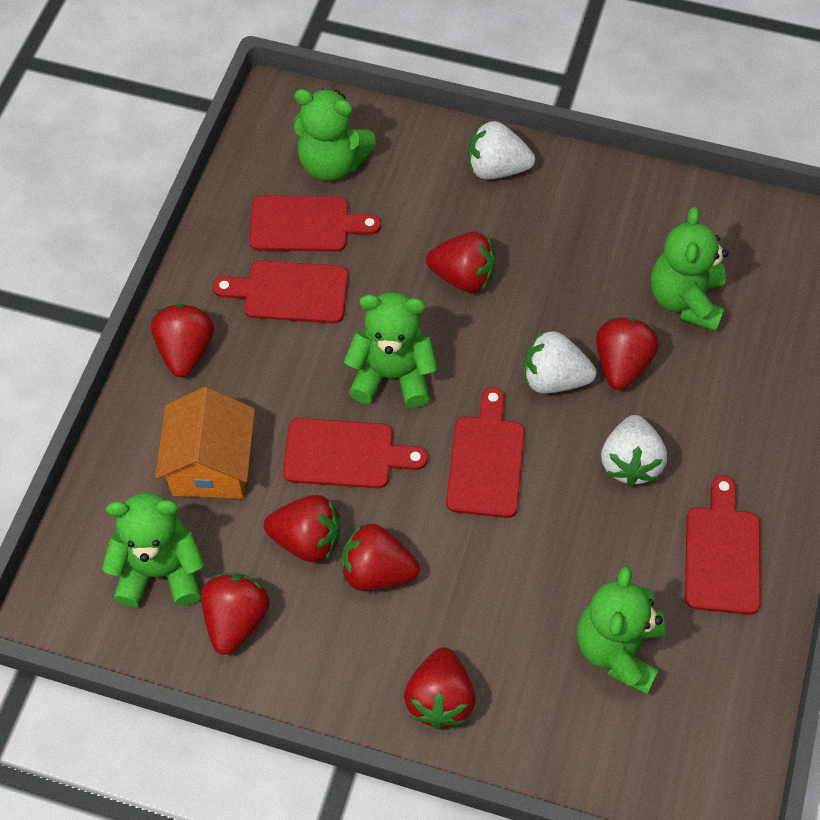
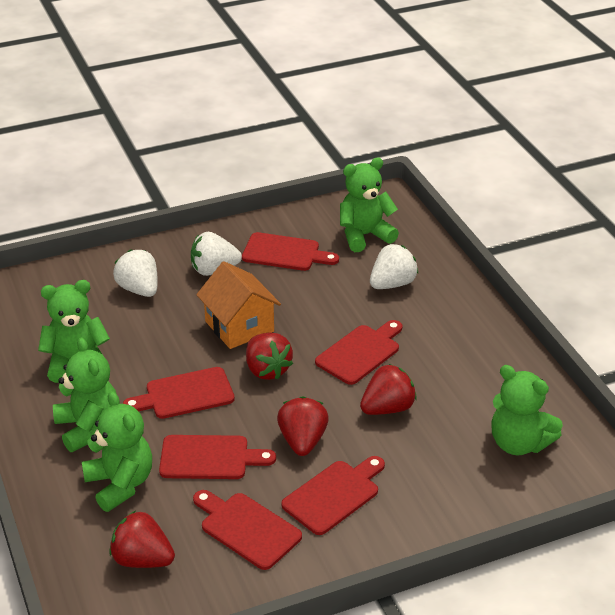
red cutting board: [213,261,348,324] [249,195,381,252] [283,418,428,488] [446,387,525,518] [685,475,761,615] = 5 -> [123,367,235,419] [159,435,276,479] [193,490,302,570] [242,232,339,271] [282,456,385,535] [315,320,402,385] = 6
red strawberry: [151,304,214,377] [201,573,270,655] [264,495,340,562] [341,523,420,591] [404,647,475,729] [426,232,496,293] [596,317,659,390] = 7 -> [109,511,175,568] [246,332,293,380] [277,396,329,456] [360,364,417,415] = 4

